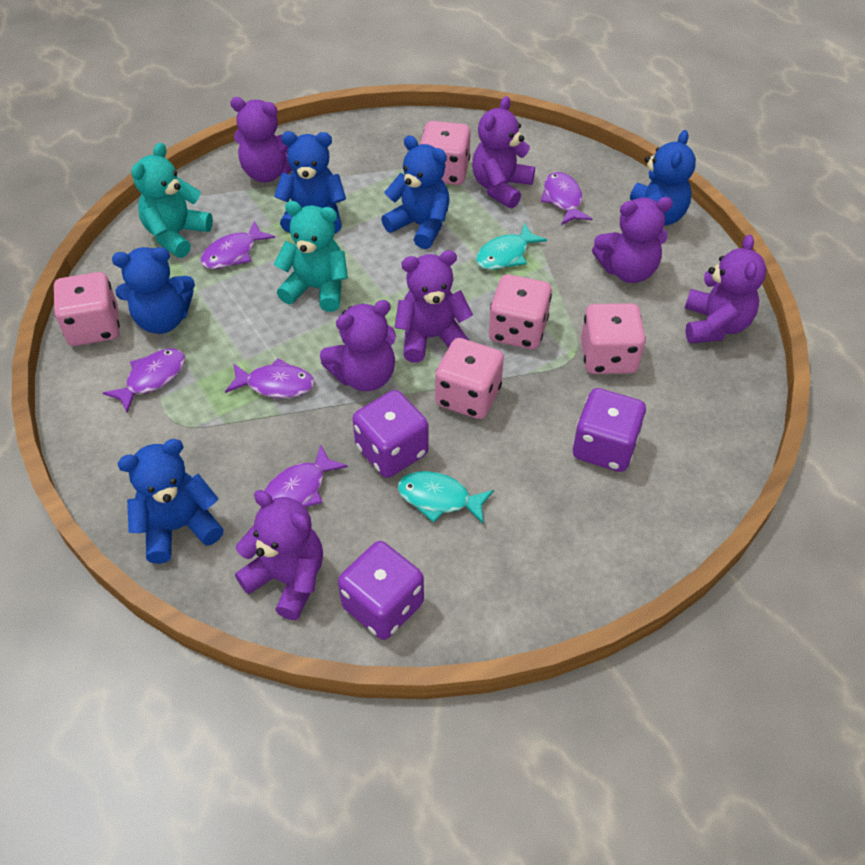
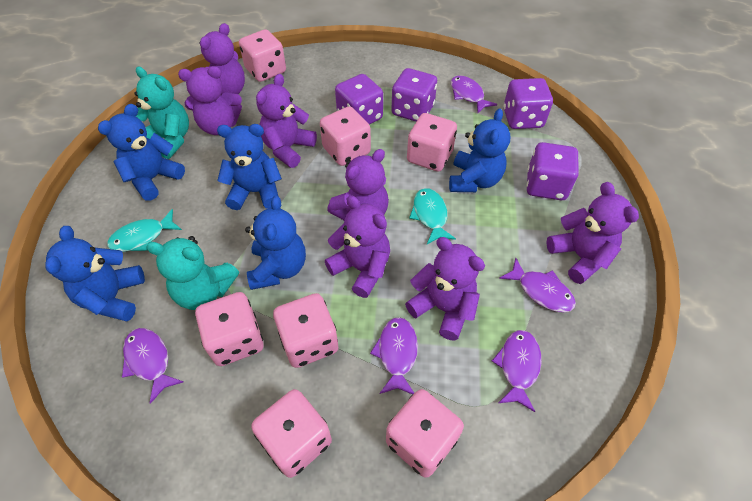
pink dice: [53,272,120,346] [420,121,471,185] [435,338,504,419] [489,274,552,349] [581,303,646,374] = 5 -> [195,292,263,366] [239,30,286,82] [251,389,332,478] [273,293,338,368] [320,106,371,166] [386,389,464,478] [407,113,457,172] = 7
purple dice: [338,541,424,640] [353,390,429,478] [573,388,646,472] = 3 -> [335,74,383,124] [391,68,437,122] [503,78,553,129] [527,142,579,200] = 4

